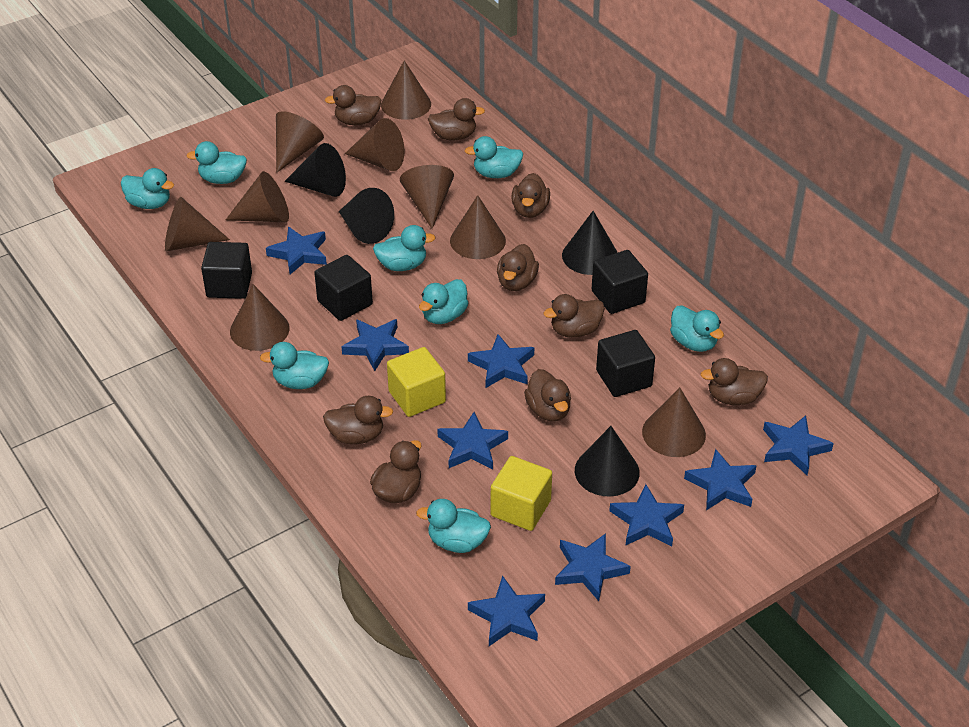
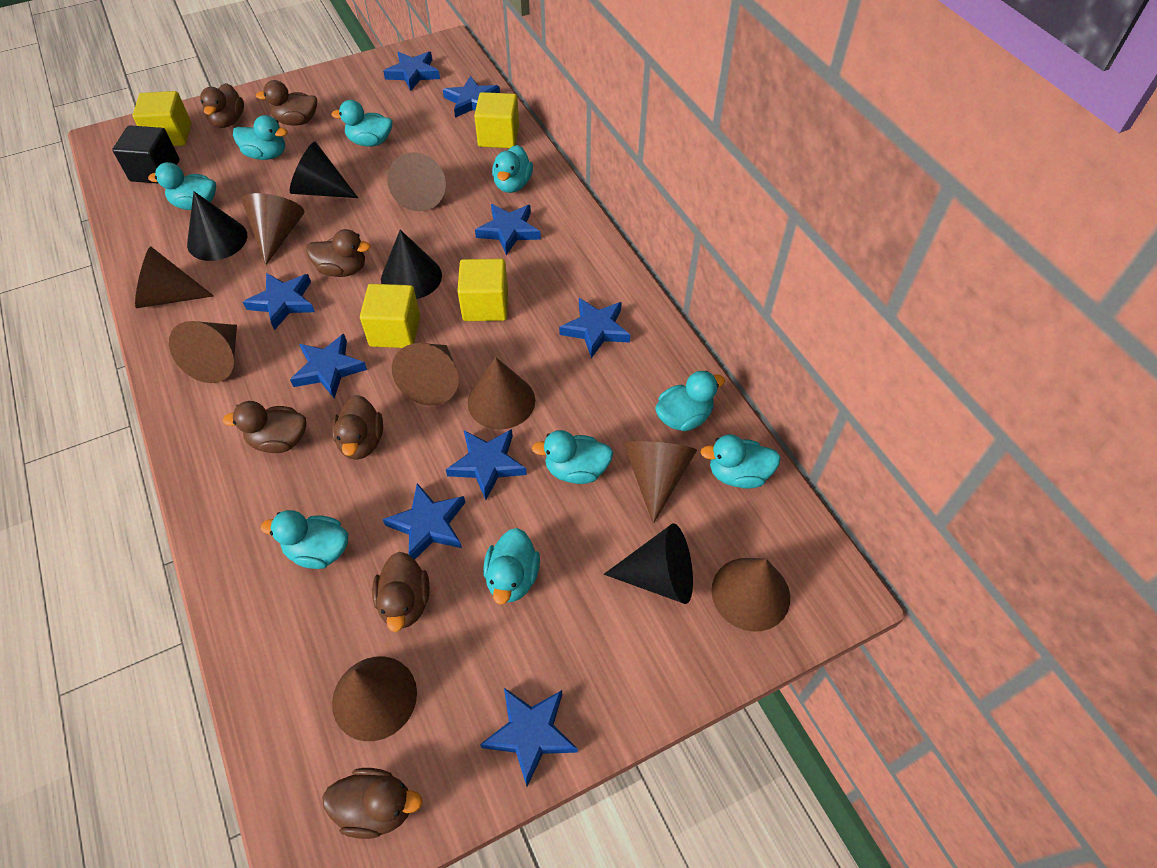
black cube: [201,242,252,299] [314,255,373,321] [592,250,648,314] [596,330,655,397] = 4 -> [112,125,180,184] = 1
brown duck: [323,396,393,444] [325,85,381,125] [370,440,422,503] [428,98,485,141] [497,244,539,291] [511,173,550,218] [524,369,571,421] [544,294,605,338] [700,358,768,405] = 9 -> [200,83,244,128] [223,401,306,453] [256,80,317,126] [306,229,371,277] [322,768,422,839] [332,395,383,460] [372,552,430,632] = 7
turquoise duck: [121,168,174,209] [186,141,247,184] [260,342,329,389] [373,225,436,271] [416,499,491,553] [419,279,468,324] [465,136,523,178] [670,305,724,352] = 8 -> [148,162,216,210] [233,115,288,160] [261,510,348,569] [331,100,392,147] [483,528,540,605] [492,145,533,193] [532,430,613,484] [655,371,725,431] [700,434,781,489] = 9
yellow cube: [387,347,446,417] [491,456,552,531] = 2 -> [133,91,191,146] [360,284,420,348] [457,259,508,321] [474,92,519,148] = 4

